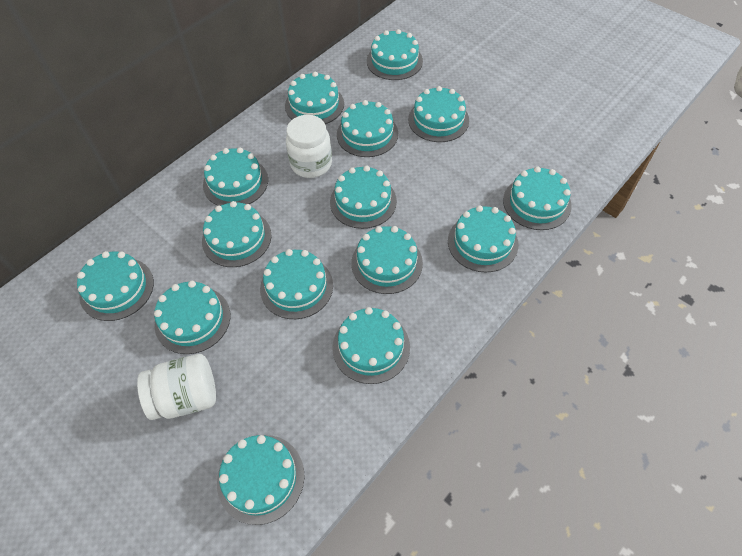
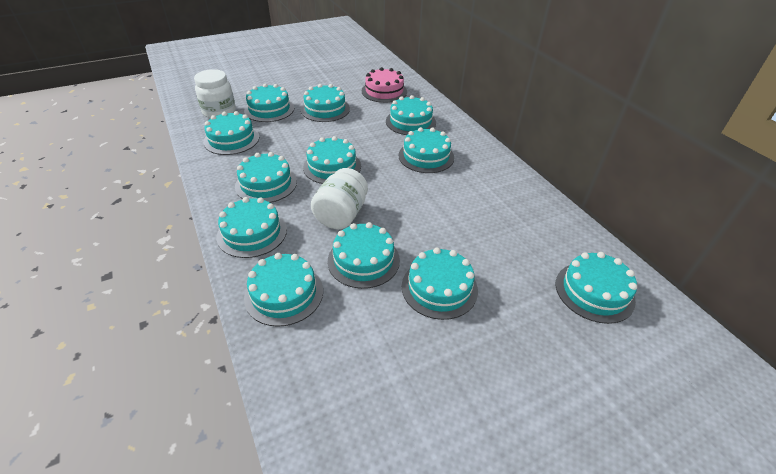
pink cake: none = 0 -> [362,67,407,103] = 1
turquoise cake: [77,251,154,321] [154,281,230,354] [202,201,272,267] [203,148,268,206] [217,435,305,525] [260,249,333,319] [285,72,344,124] [330,166,397,229] [332,307,410,384] [337,100,398,157] [351,226,423,294] [367,29,423,80] [408,86,469,142] [448,205,518,273] [503,166,572,230] = 15 -> [203,111,259,155] [217,197,287,258] [235,152,297,203] [244,84,294,122] [244,253,323,327] [301,84,350,122] [303,136,361,184] [328,222,400,289] [386,95,436,135] [399,127,454,173] [402,247,478,320] [556,252,637,324] = 12

